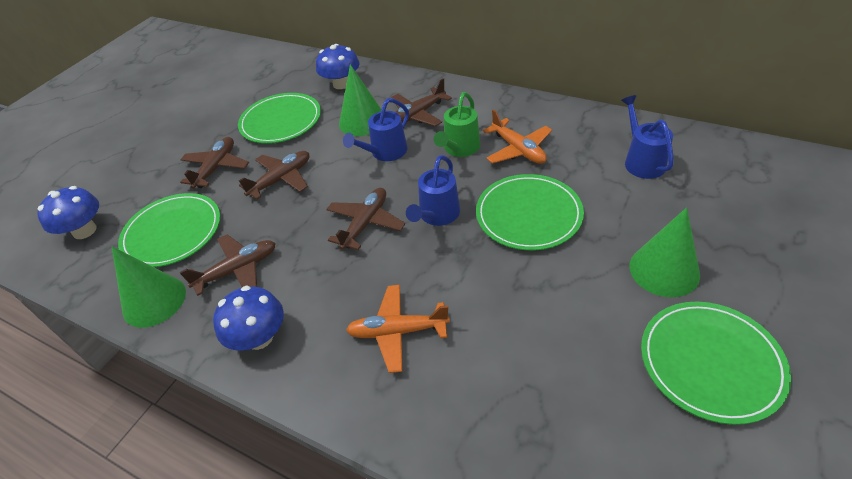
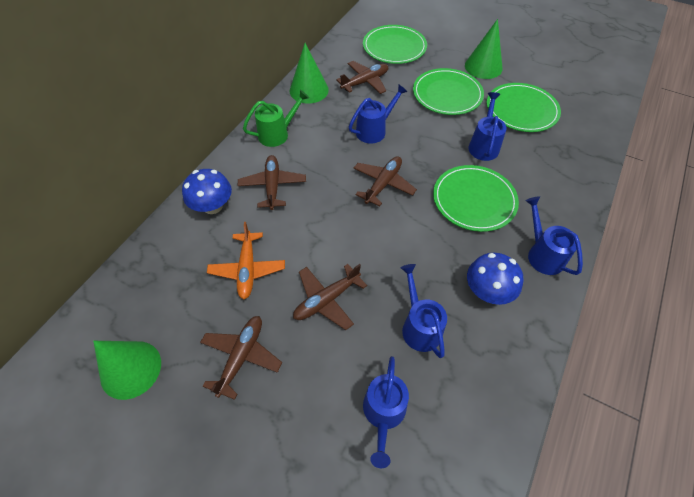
blue mushroom: [37,186,99,239] [213,285,284,351] [316,44,359,89] = 3 -> [182,169,232,214] [467,253,524,305] = 2
blue watering can: [343,98,409,161] [406,155,460,226] [621,95,673,179] = 3 -> [349,84,408,144] [363,356,409,468] [400,264,447,358] [468,92,507,161] [525,196,583,275] = 5
orange plane: [346,285,450,373] [483,109,552,164] = 2 -> [207,222,285,299] = 1

